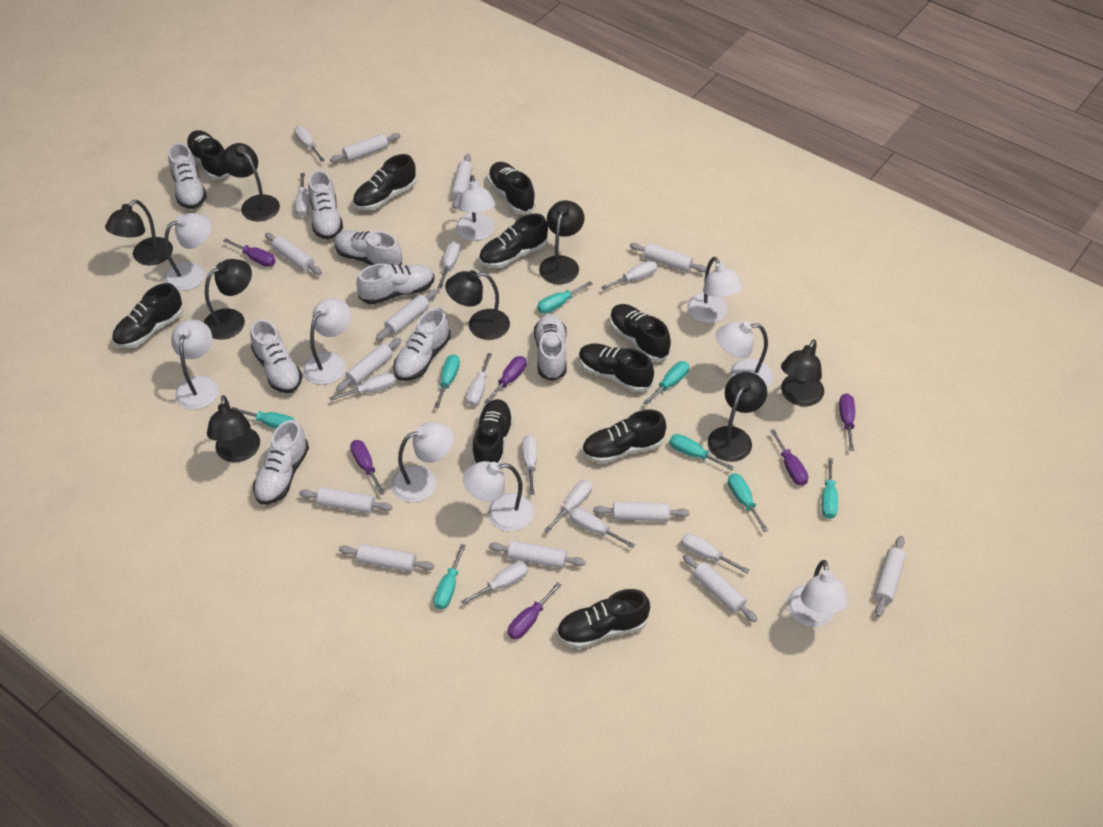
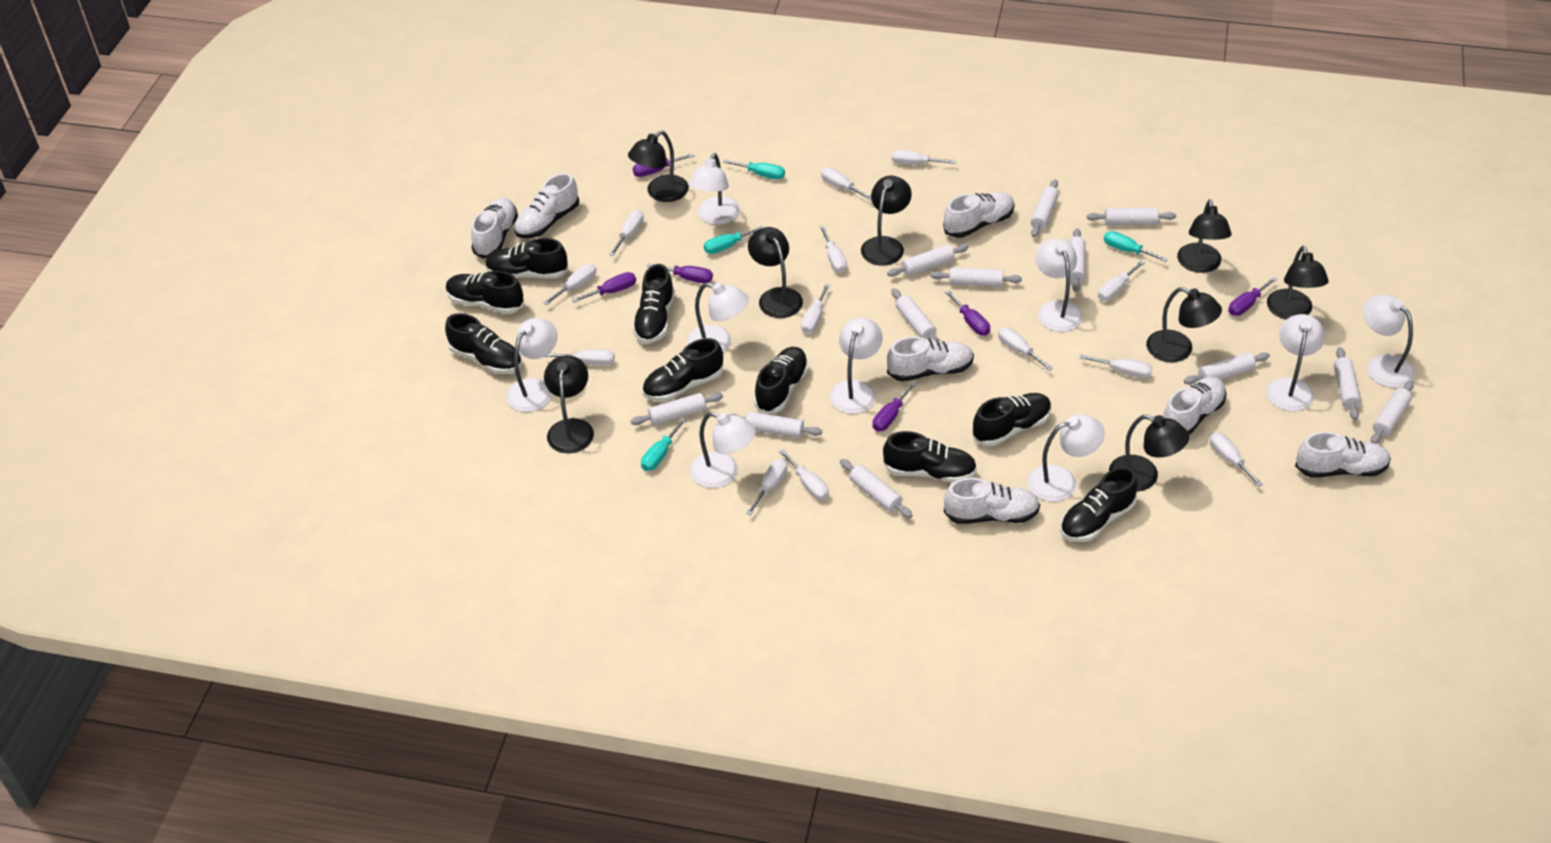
black shoe: [112,283,184,348] [186,130,229,179] [353,154,417,210] [472,399,513,465] [479,214,548,268] [488,162,536,214] [557,589,650,649] [579,344,654,392] [582,410,666,464] [610,304,671,361] = 10 -> [445,313,522,374] [446,271,524,314] [485,238,569,279] [632,264,675,344] [642,338,723,401] [754,347,809,414] [883,431,977,483] [972,393,1052,446] [1060,467,1138,542] = 9
turquoise screwdriver: [232,407,294,429] [433,544,466,609] [434,354,460,409] [537,281,593,314] [643,361,689,405] [669,434,734,470] [728,473,768,532] [822,458,838,519] = 8 -> [641,418,686,471] [704,225,765,254] [723,159,785,180] [1104,231,1168,262] = 4
white screwdriver: [294,126,325,162] [296,173,309,217] [329,373,396,401] [438,241,460,289] [461,562,528,605] [466,353,492,406] [522,435,537,495] [544,480,592,533] [570,508,635,548] [601,261,657,290] [681,533,750,574] = 11 -> [544,264,596,305] [545,349,615,366] [609,210,644,256] [746,459,787,515] [779,449,829,500] [801,284,830,334] [820,226,847,273] [821,167,871,200] [892,150,956,165] [998,327,1053,371] [1080,354,1152,378] [1098,261,1145,301] [1210,433,1263,487] = 13
white shoe: [168,143,207,209] [250,319,302,393] [253,420,309,504] [308,170,343,240] [334,230,402,266] [356,264,434,305] [393,308,451,381] [534,314,567,381] = 8 -> [471,197,518,259] [514,173,579,238] [887,337,974,382] [943,192,1015,238] [944,478,1040,524] [1163,377,1226,435] [1295,432,1391,478] = 7

